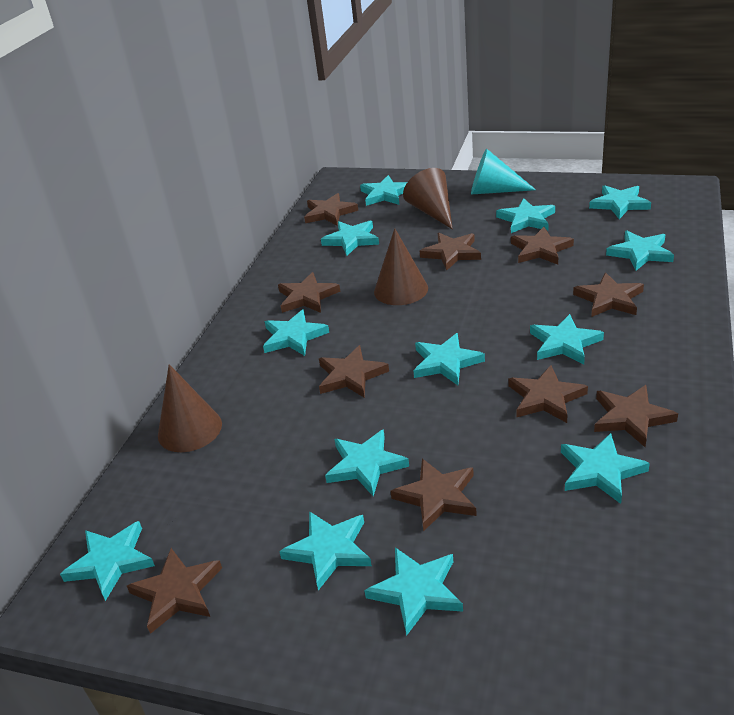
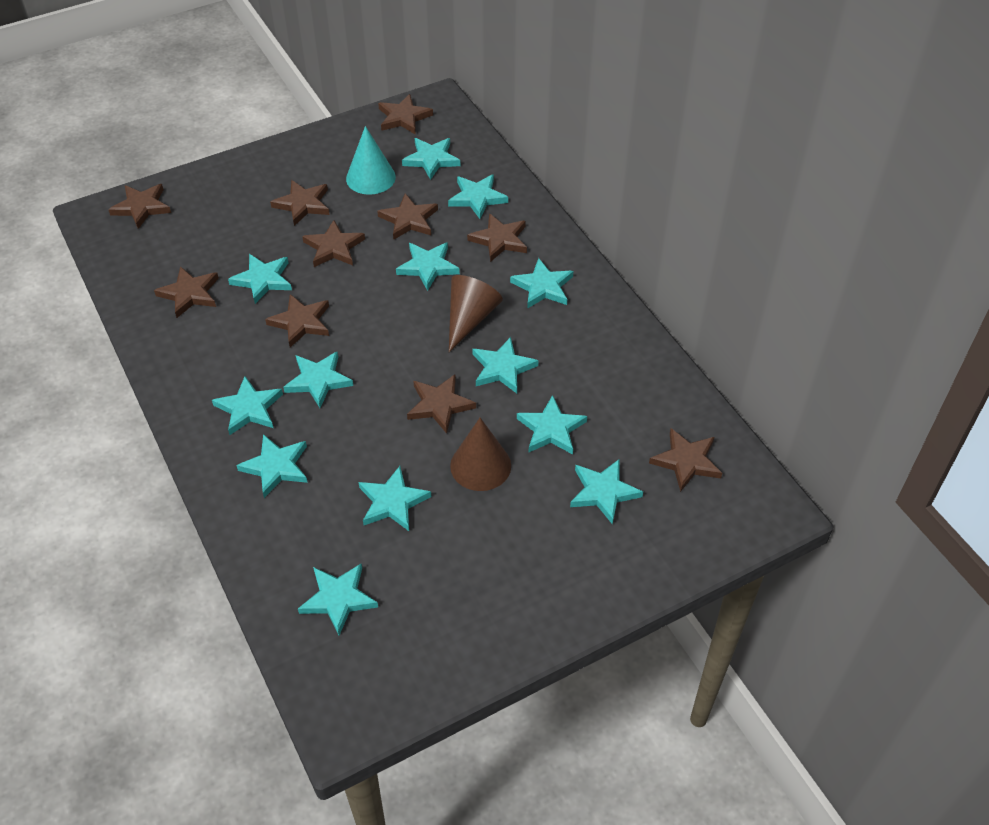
brown cone: [158,364,222,452] [374,228,428,305] [403,168,453,229] = 3 -> [449,275,503,352] [450,418,511,491] = 2

